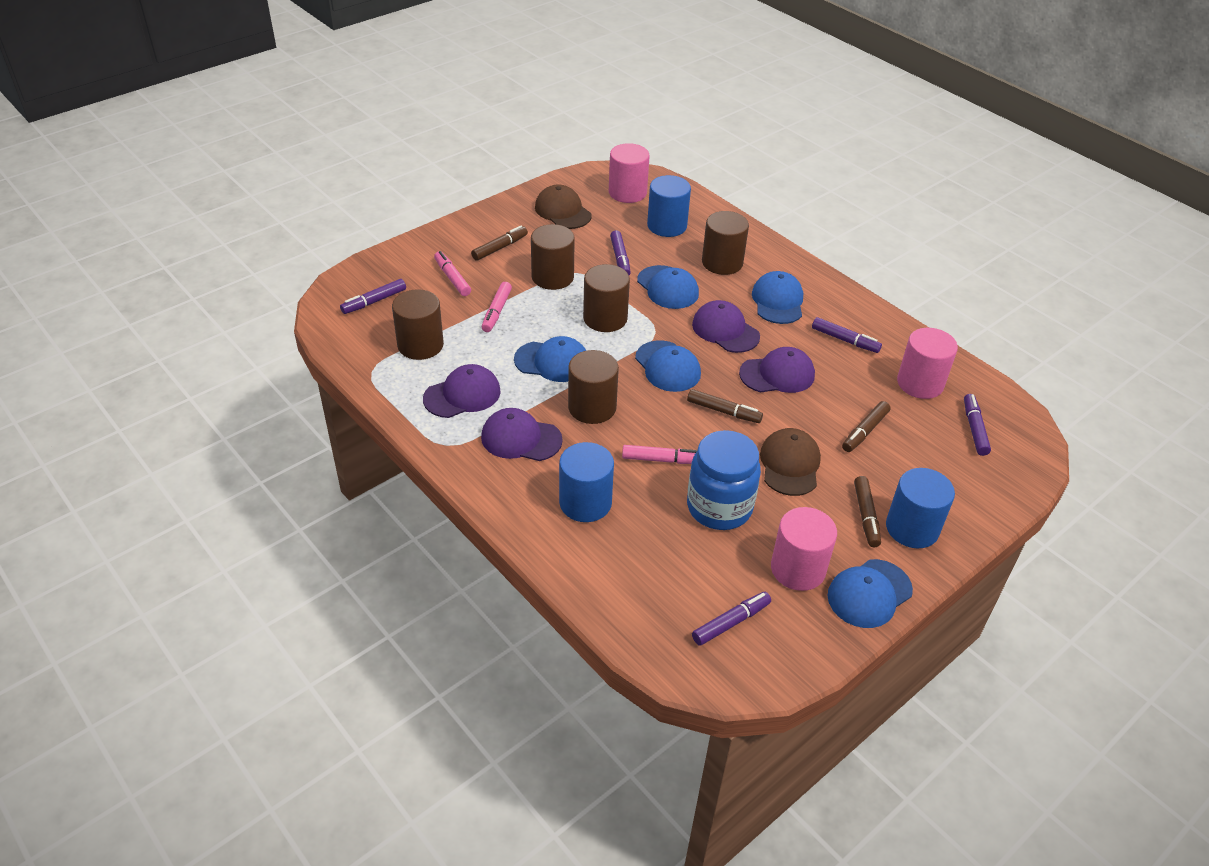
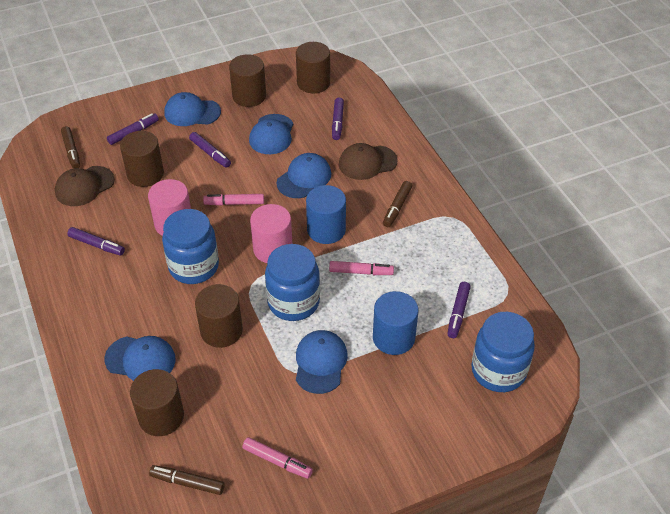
blue cylinder: [559,442,614,522] [647,175,691,237] [886,468,955,548] = 3 -> [306,185,346,244] [373,291,418,355] = 2
blue jar: [687,430,761,530] = 1 -> [162,209,219,284] [265,244,320,321] [471,312,535,392] = 3
brown marker: [471,225,528,261] [687,389,763,423] [842,401,890,452] [854,476,881,547] = 4 -> [61,126,80,169] [149,465,225,495] [383,181,412,227] = 3
pink cylinder: [609,143,650,203] [771,507,837,591] [897,328,958,399] = 3 -> [148,179,191,236] [250,204,292,263] = 2
purple cap: [423,364,501,418] [481,408,563,461] [692,300,760,353] [739,347,815,393] = 4 -> none = 0

